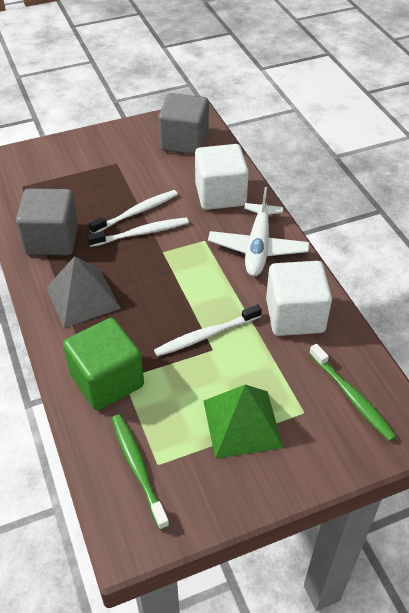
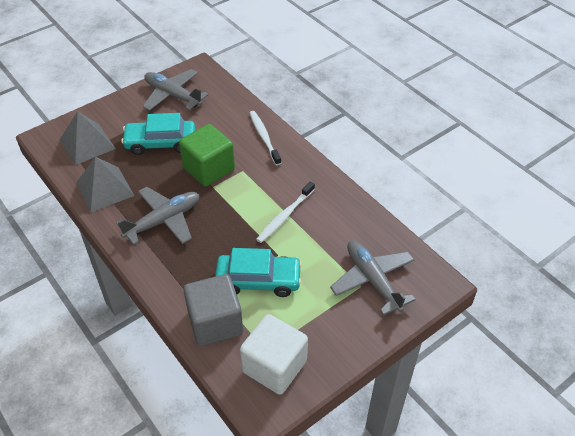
green pyramid: [203,385,283,459] = 1 -> none = 0
green toothbrush: [111,414,169,530] [309,344,397,442] = 2 -> none = 0
grey cube: [16,189,78,255] [158,93,209,155] = 2 -> [183,274,243,346] = 1
grey plane: none = 0 -> [116,187,199,245] [143,69,209,111] [330,240,416,315] = 3
grey pyramid: [46,256,121,328] = 1 -> [60,111,116,165] [76,157,134,212] = 2
turquoise car: none = 0 -> [121,113,195,155] [215,248,302,297] = 2
white cube: [195,144,249,210] [266,261,332,336] = 2 -> [240,314,308,395] = 1
white plane: [208,187,309,276] = 1 -> none = 0
white toothbrush: [87,217,189,247] [89,190,178,234] [154,304,262,357] = 3 -> [249,111,281,166] [256,181,315,243] = 2

